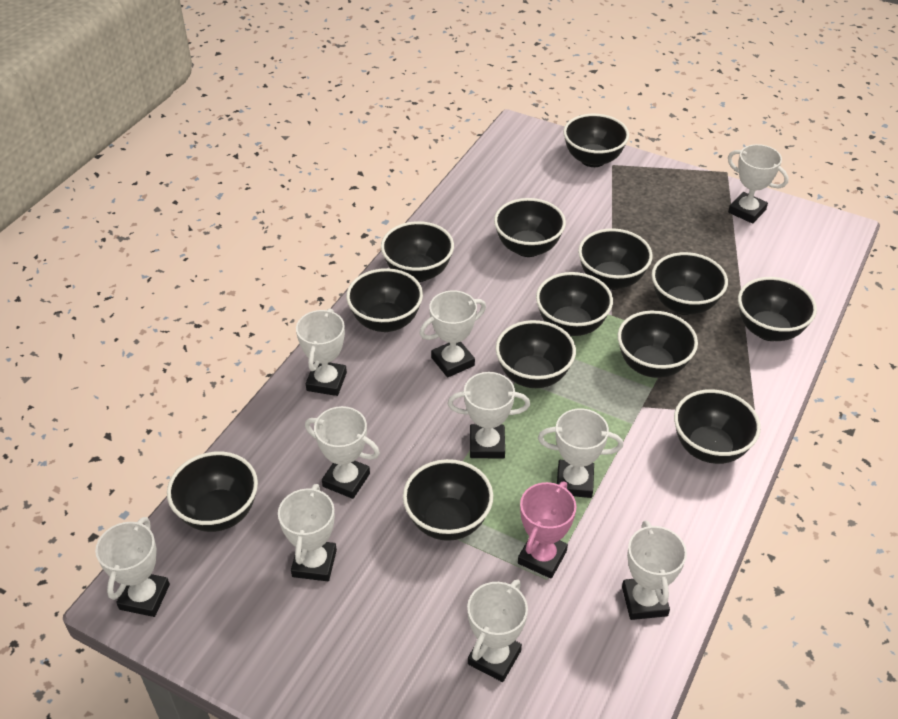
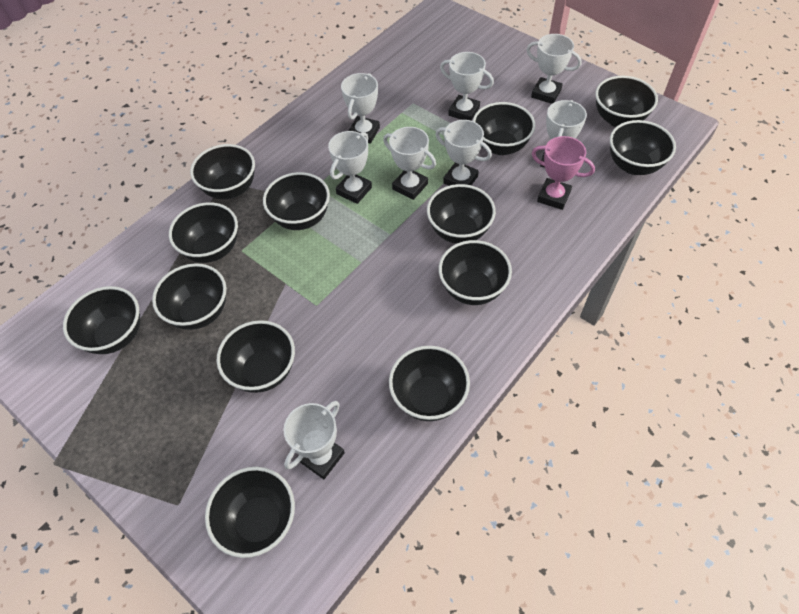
white trophy: [95,517,170,617] [278,484,337,581] [296,308,347,396] [305,406,380,499] [419,290,486,378] [448,372,530,459] [467,580,528,682] [538,409,623,498] [622,520,687,620] [728,144,789,224] = 10 -> [283,401,345,479] [328,131,372,204] [341,73,380,144] [383,127,436,200] [435,120,492,186] [440,52,494,121] [526,34,582,104] [540,100,587,168] = 8

